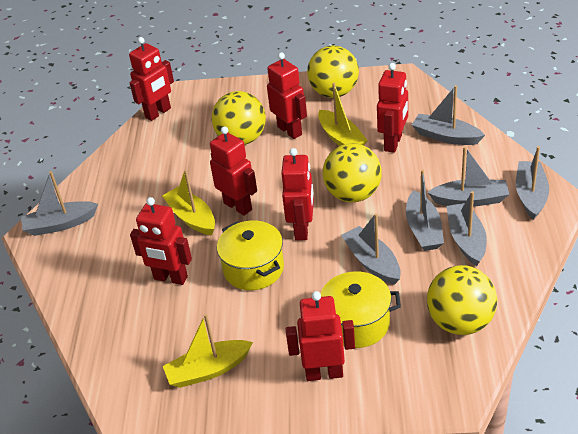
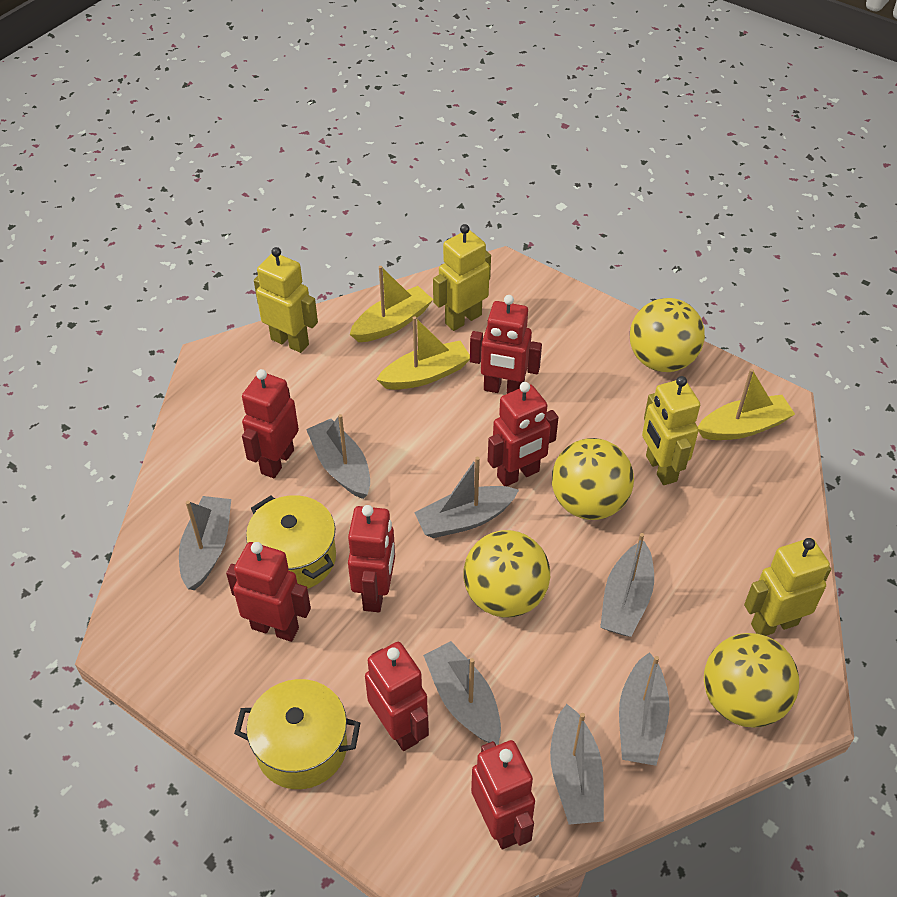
yellow robot: none = 0 -> [254,247,318,353] [433,224,491,331] [642,376,700,485] [744,538,831,636] = 4

